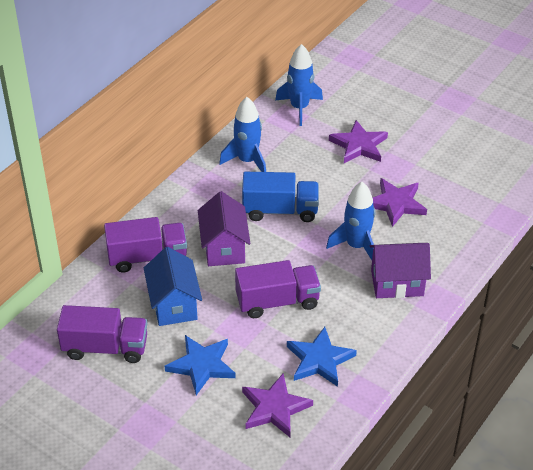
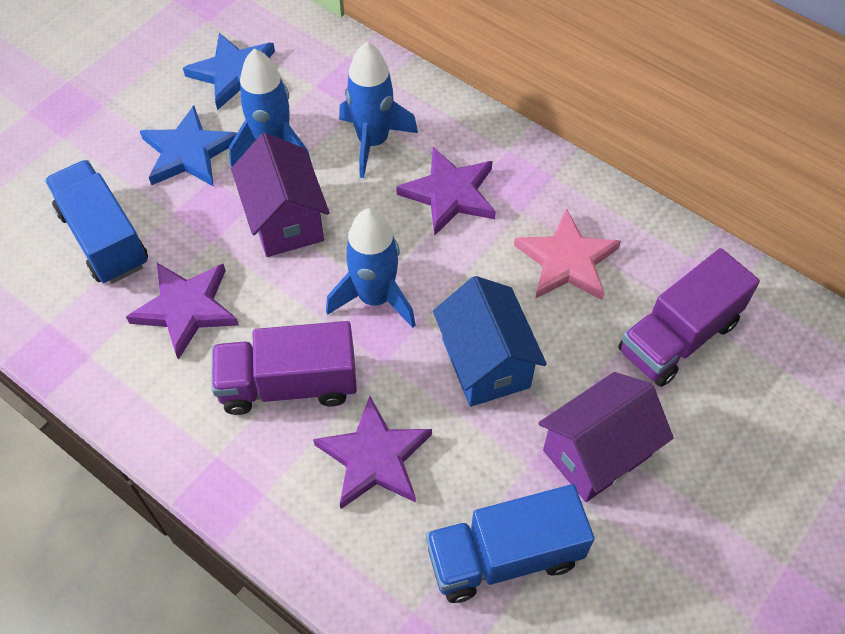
blue truck: [242,172,319,222] = 1 -> [45,160,148,284] [426,484,594,603] = 2
pink star: none = 0 -> [514,208,621,300] = 1
purple truck: [57,305,147,363] [104,217,187,273] [235,260,321,318] = 3 -> [212,321,357,415] [618,248,760,387] = 2

